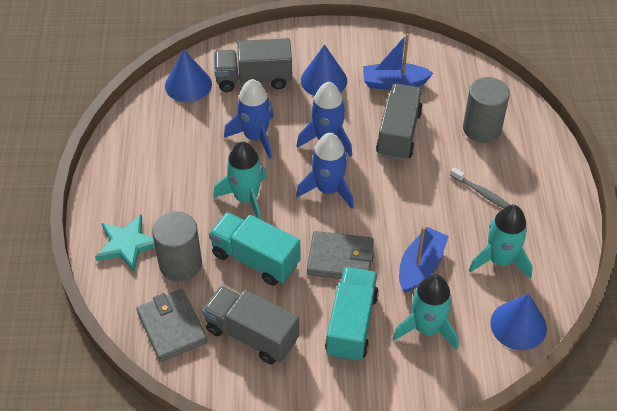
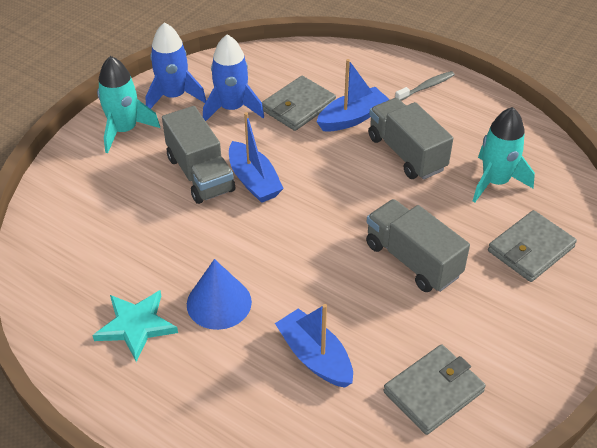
blue boat: [363,33,434,90] [399,227,449,293] = 2 -> [229,112,284,203] [275,304,353,388] [317,59,389,131] = 3
blue cone: [165,49,212,102] [301,44,347,96] [490,294,547,350] = 3 -> [187,259,252,330] = 1
blue rocket: [224,79,274,159] [296,133,354,209] [297,82,352,157] = 3 -> [146,22,206,109] [203,34,264,121] = 2
grey cylinder: [152,211,202,282] [463,77,510,143] = 2 -> none = 0
grey wallet: [136,289,207,362] [307,231,374,279] = 2 -> [262,76,336,131] [383,344,486,435] [488,210,577,282] = 3
turquoise rocket: [213,141,267,220] [393,274,458,350] [469,205,533,279] = 3 -> [97,56,160,153] [473,107,535,202] = 2
turquoise truck: [209,212,301,286] [325,267,379,362] = 2 -> none = 0

